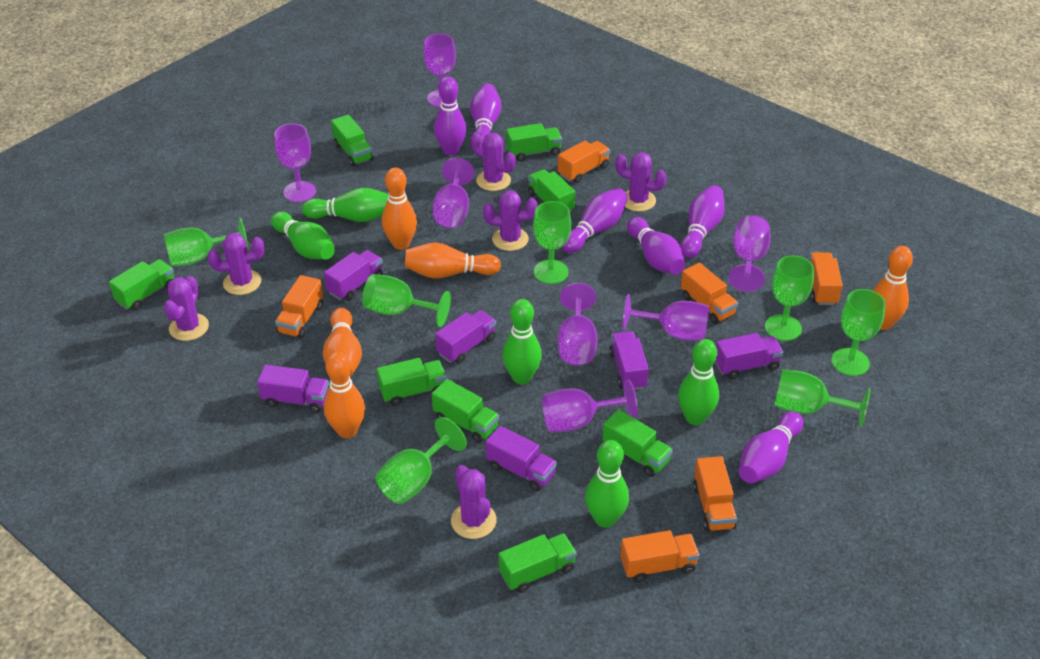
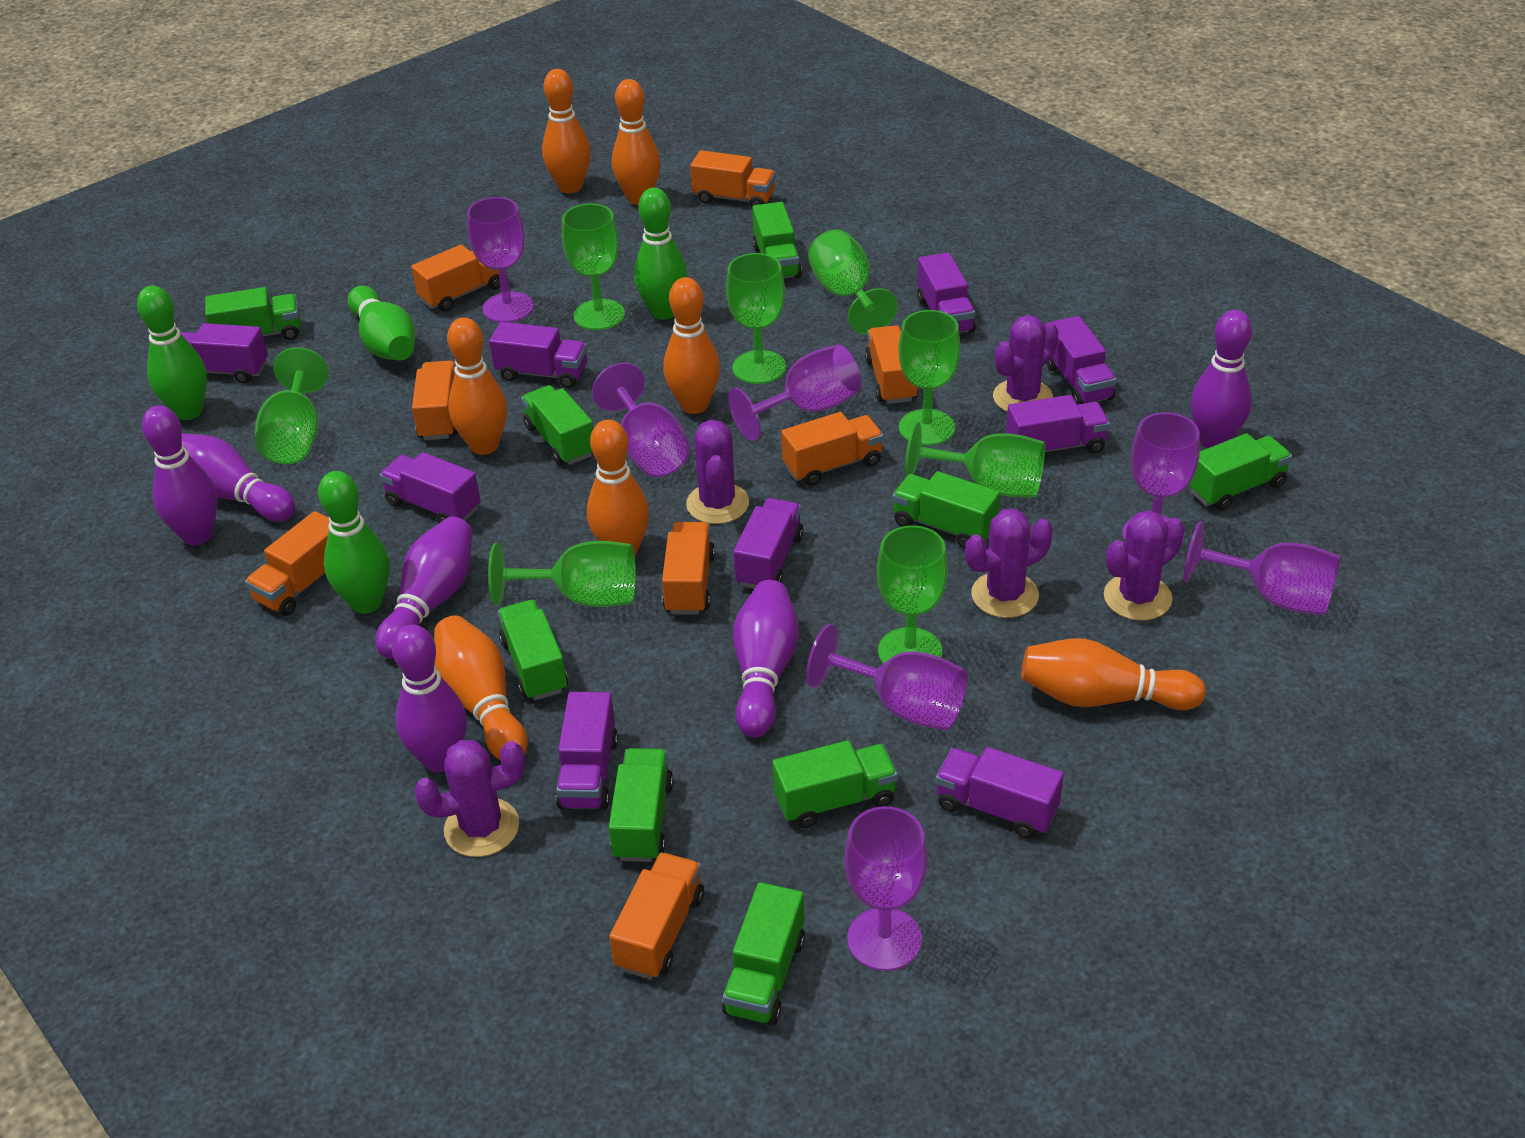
green bowling pin: [271,212,335,259] [302,188,388,222] [502,299,542,384] [585,440,629,528] [678,339,719,425] = 5 -> [137,286,207,420] [318,471,389,614] [348,286,415,361] [634,188,687,320] = 4
green goblet: [164,217,249,267] [362,274,451,327] [376,417,467,504] [533,201,571,284] [765,255,814,341] [774,369,871,427] [831,289,886,376] = 7 -> [255,347,329,464] [488,541,636,607] [562,204,625,330] [726,253,786,384] [808,229,898,334] [877,525,948,664] [898,310,961,446] [905,422,1045,498] = 8
green truck: [109,259,174,310] [331,115,373,166] [377,358,446,406] [432,379,499,443] [499,533,577,593] [506,123,562,161] [528,169,575,212] [603,410,673,477] = 8 -> [205,287,301,340] [498,600,568,700] [521,385,593,465] [609,748,673,862] [722,882,805,1025] [752,202,802,278] [772,740,898,828] [892,471,1000,549] [1189,433,1292,511] = 9
orange bowling pin: [323,308,362,377] [324,352,365,438] [382,168,417,250] [405,242,501,279] [872,246,913,330] = 5 -> [434,615,528,760] [447,317,507,455] [542,69,591,193] [587,419,649,556] [612,79,661,205] [663,277,720,414] [1021,639,1206,710] = 7
orange truck: [275,275,323,338] [558,140,610,183] [620,530,700,583] [681,263,738,324] [693,456,737,532] [810,252,843,305] = 6 -> [245,511,329,616] [411,245,500,312] [412,361,458,440] [609,853,704,979] [662,522,715,615] [690,150,776,208] [781,412,884,486] [865,325,918,404] = 8
purple cactus: [164,276,209,341] [207,233,264,295] [451,465,497,539] [471,132,515,191] [483,190,537,251] [616,152,667,211] = 6 -> [414,740,525,857] [686,420,749,524] [965,509,1053,618] [993,315,1059,412] [1104,510,1185,620] = 5
purple truck: [257,365,329,413] [324,250,383,301] [435,310,496,364] [486,426,557,491] [609,331,649,390] [715,333,784,379] = 6 -> [181,323,268,384] [380,452,481,523] [489,322,587,388] [556,692,618,810] [733,498,804,589] [917,252,976,333] [935,747,1064,839] [1006,395,1110,453] [1047,316,1116,405] = 9

